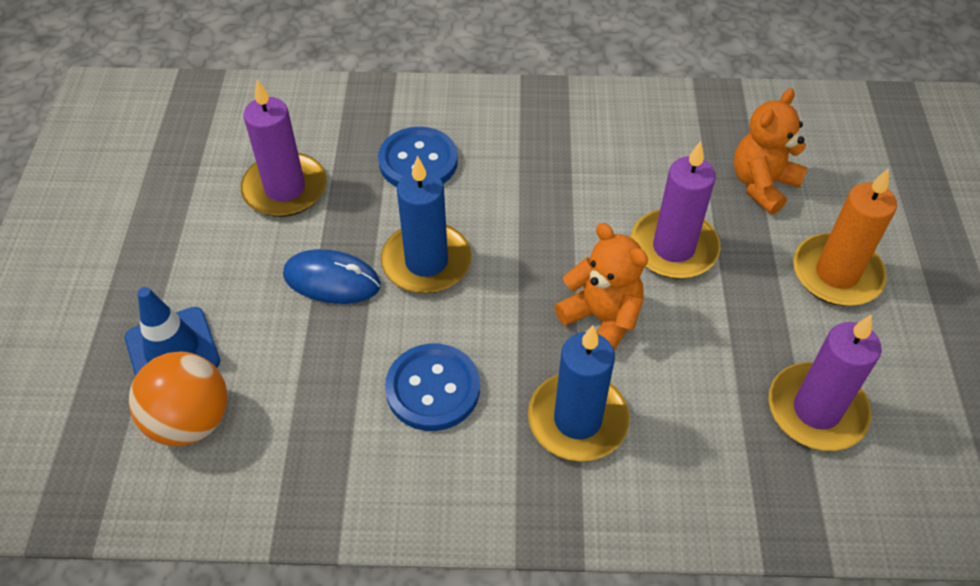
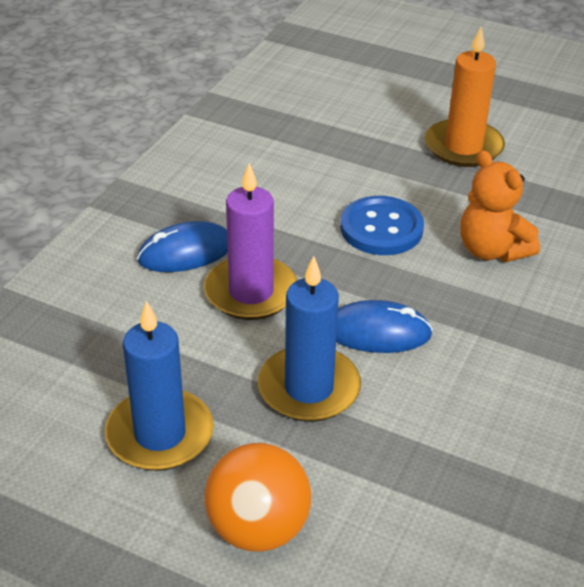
blue button: [378,127,458,187] [385,343,480,431] = 2 -> [340,196,424,255] = 1
blue mouse: [283,249,381,304] = 1 -> [137,221,228,272] [336,300,433,353] = 2
blue traffic cone: [125,287,220,377] = 1 -> none = 0
orange teddy bear: [555,223,648,351] [734,88,808,214] = 2 -> [460,150,540,262] = 1
purple candle: [241,80,327,217] [630,141,721,279] [768,314,882,451] = 3 -> [204,163,297,320] = 1

